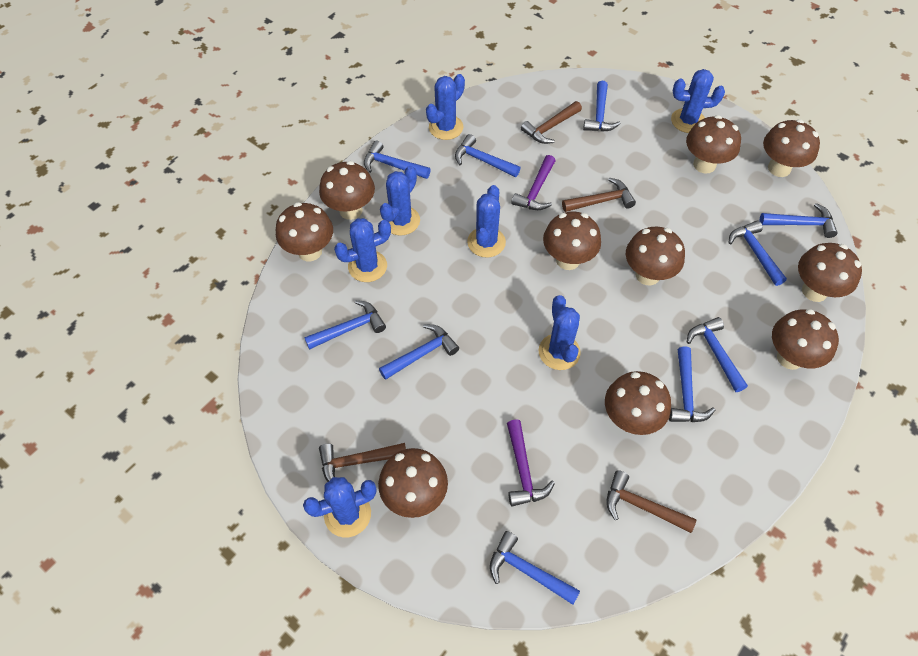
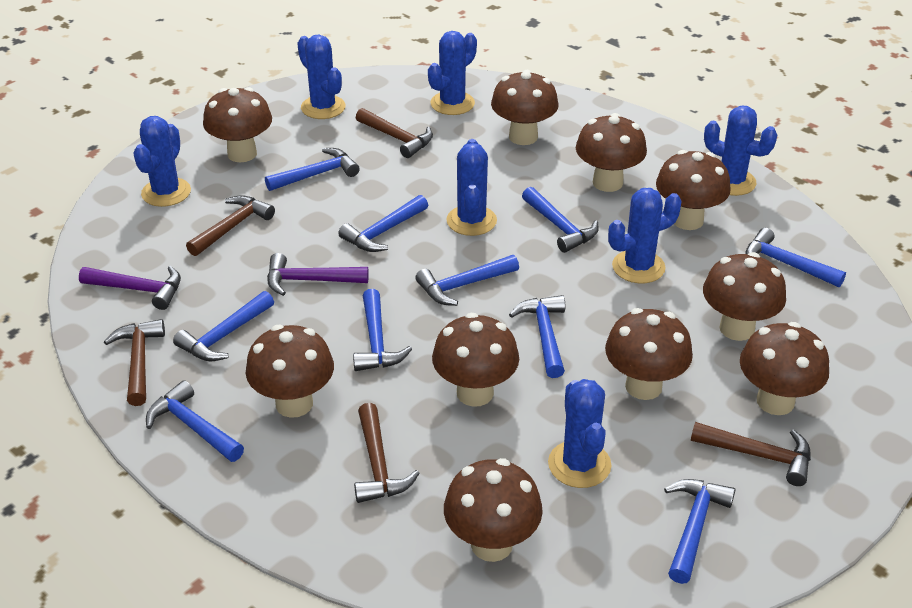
brown hammer: [319,443,406,482] [521,101,582,144] [562,178,636,212] [606,470,697,533] = 4 -> [104,319,165,406] [186,195,275,256] [354,403,420,503] [356,108,433,158] [691,422,811,486] = 5

